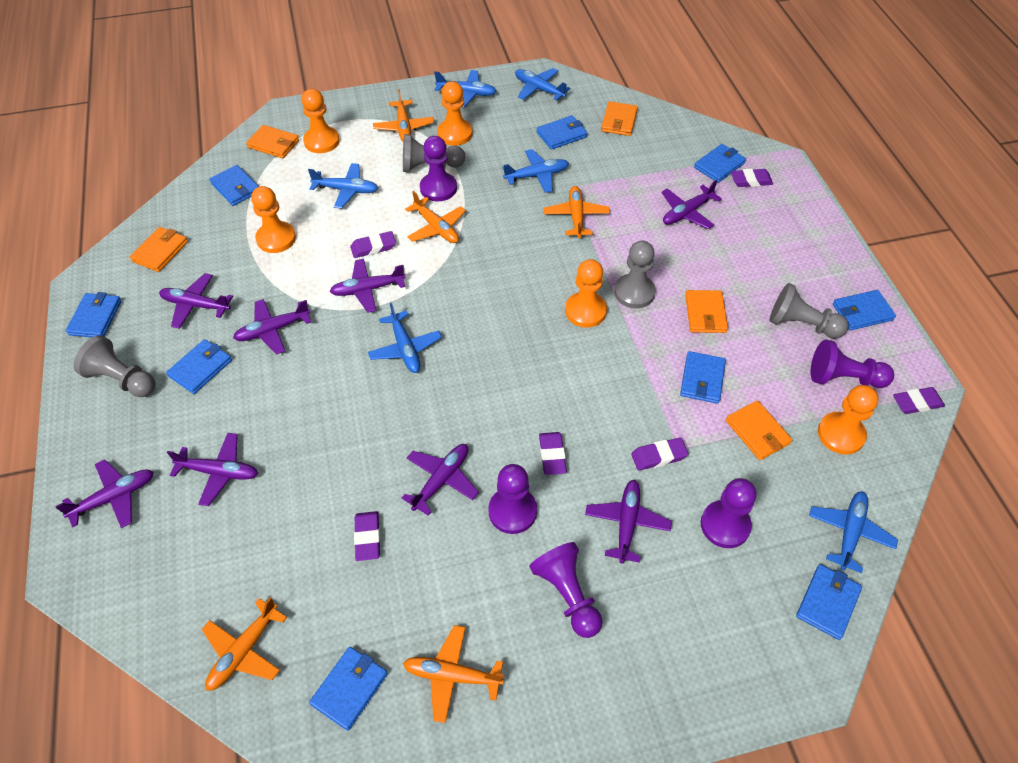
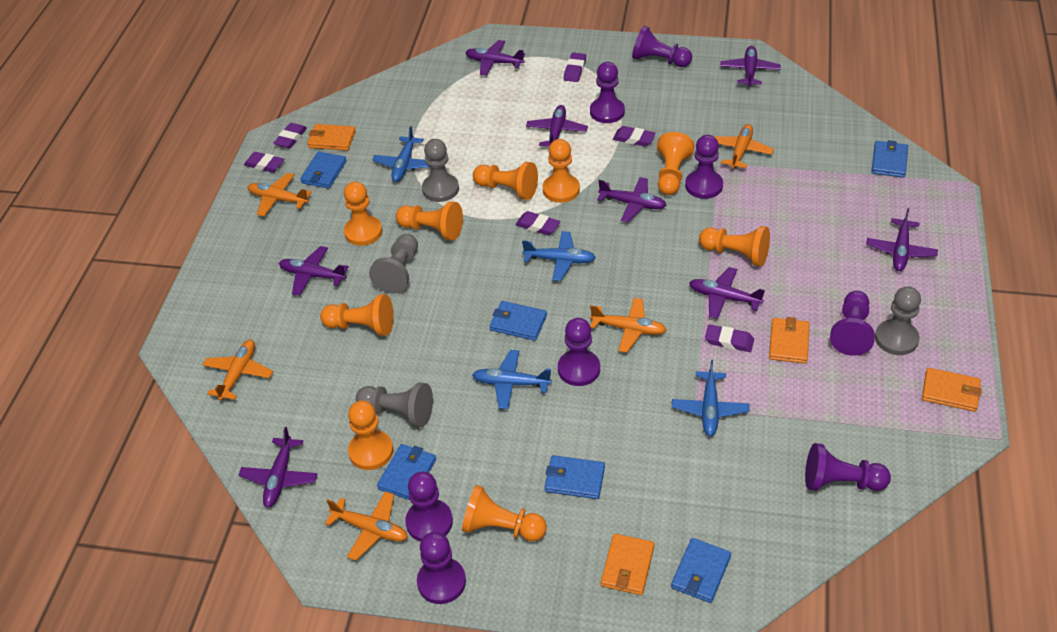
blue plane: [308,163,378,209] [368,303,442,373] [434,70,497,107] [503,149,569,193] [515,68,570,101] [809,491,898,573] = 6 -> [372,126,431,182] [472,350,552,409] [522,231,596,281] [672,360,749,436] = 4
blue wallet: [66,292,122,337] [166,339,232,394] [209,165,259,206] [309,647,388,731] [536,115,587,150] [680,351,726,404] [694,144,746,183] [796,564,862,640] [833,290,896,330] = 9 -> [300,151,347,188] [377,444,436,500] [489,301,547,341] [545,455,605,499] [671,538,731,603] [871,140,908,178] = 6
orange pawn: [251,186,296,253] [302,89,340,153] [437,81,472,146] [565,259,607,328] [818,385,878,455] = 5 -> [320,294,394,336] [344,181,382,246] [348,401,393,470] [396,202,463,241] [462,485,547,541] [473,162,538,200] [543,139,580,203] [657,132,694,195] [699,226,770,267] = 9
orange wallet: [130,227,188,272] [246,125,299,158] [601,101,638,136] [685,290,728,333] [726,400,792,460] = 5 -> [307,124,356,151] [601,534,654,595] [769,317,810,364] [922,368,982,412] = 4
purple pawn: [420,136,457,201] [488,464,537,534] [529,542,602,638] [701,478,757,548] [811,340,894,388] = 5 -> [405,471,453,542] [417,532,466,604] [558,318,600,386] [590,62,625,123] [632,26,692,67] [685,135,723,199] [805,443,891,491] [830,291,875,356] = 8

